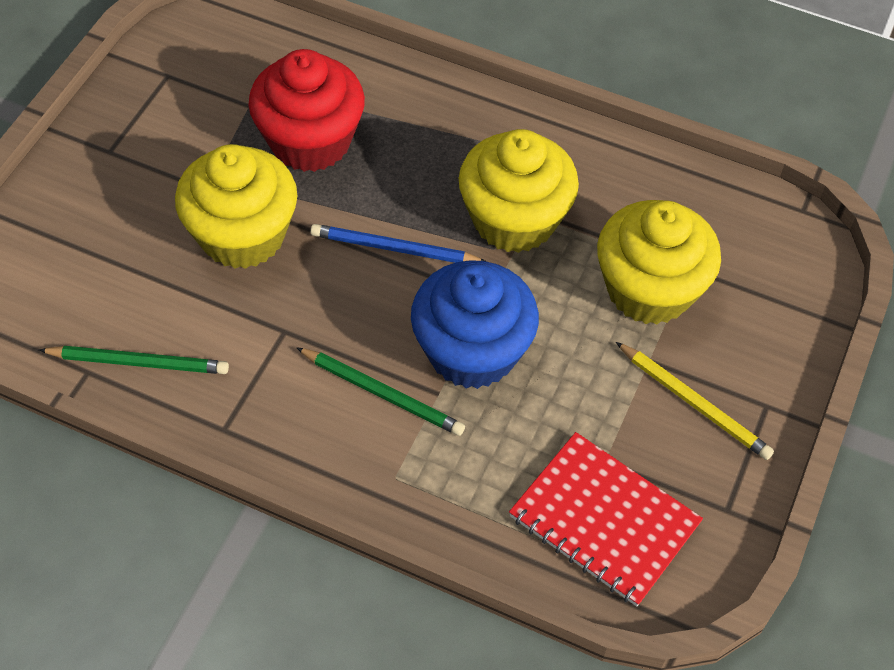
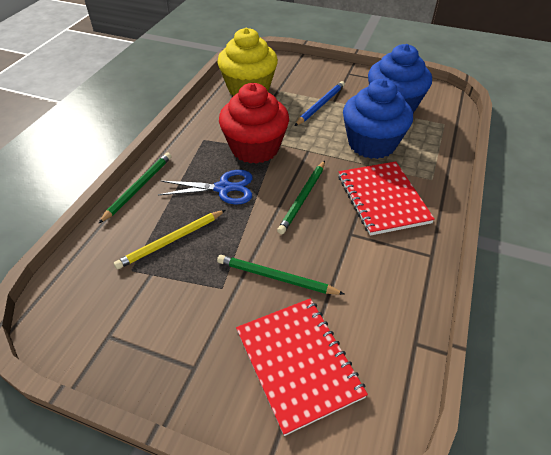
blue cupcake: [411,260,539,389] = 1 -> [343,79,413,159] [368,44,432,113] = 2
blue scissors: none = 0 -> [158,170,253,205] = 1
green pencil: [39,346,229,374] [296,347,465,436] = 2 -> [98,153,172,224] [217,255,344,295] [277,161,325,234] = 3
red notebook: [509,432,703,607] = 1 -> [236,298,368,436] [338,161,435,236] = 2
yellow cupcake: [175,144,297,269] [459,129,579,253] [597,200,721,325] = 3 -> [217,28,278,96] = 1

